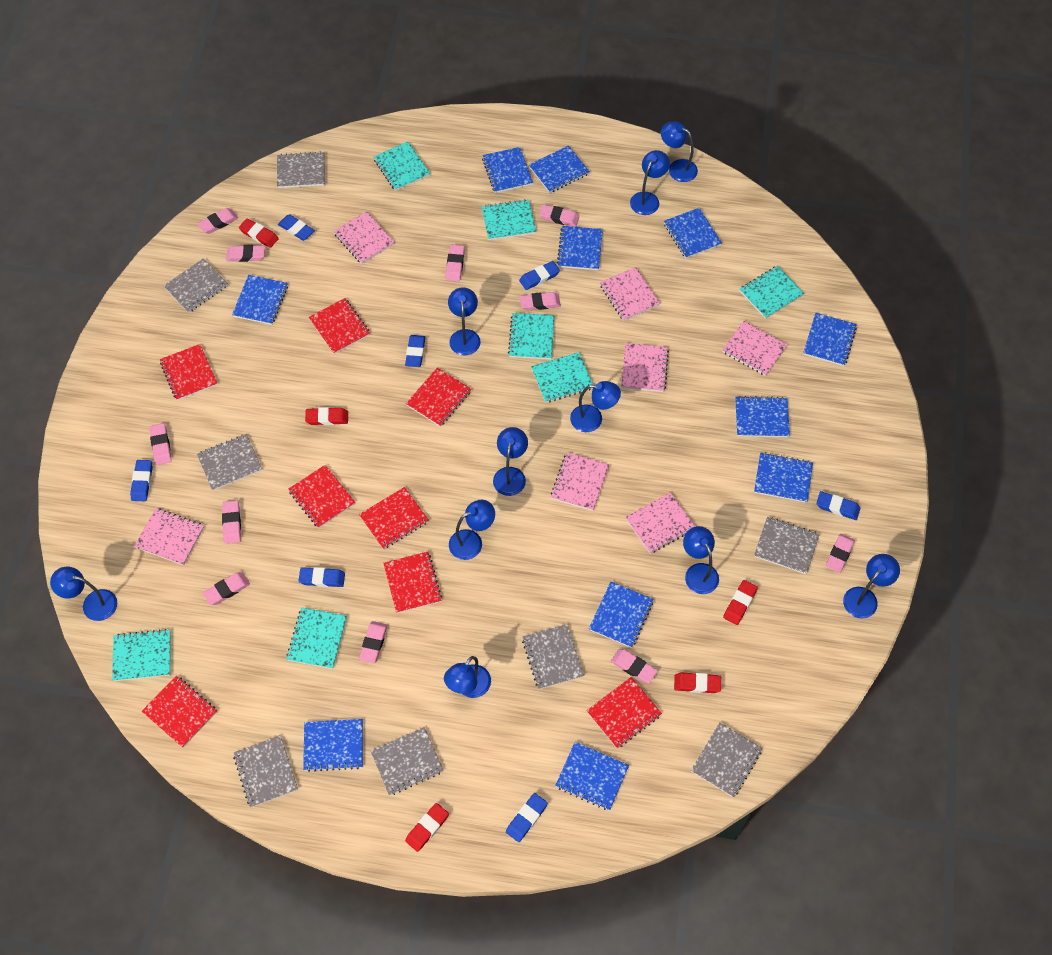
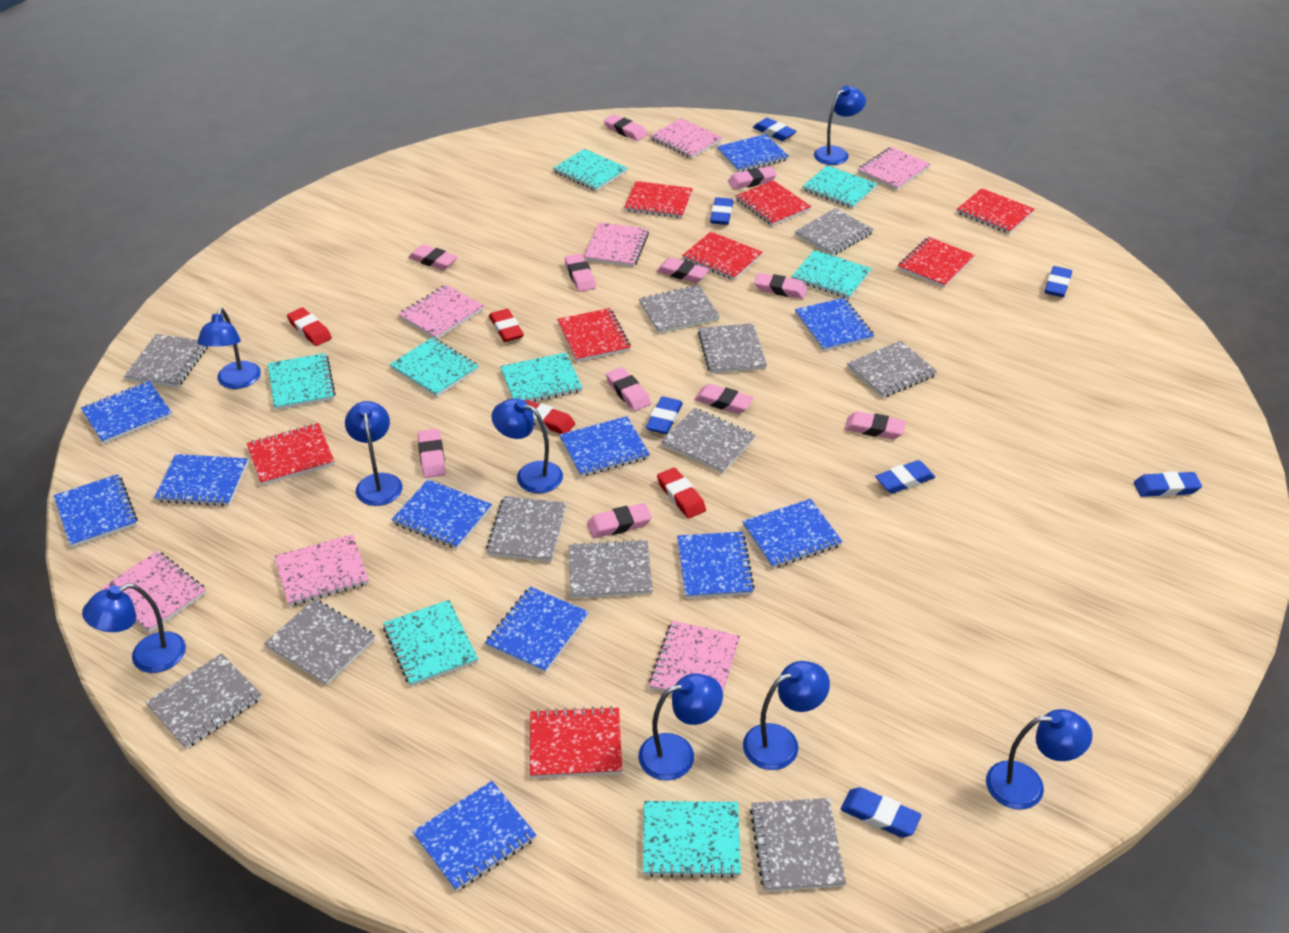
blue lamp: [50,567,117,621] [444,656,491,698] [448,287,481,356] [449,500,495,560] [493,427,528,496] [570,381,621,432] [630,150,670,215] [661,121,698,182] [683,526,719,594] [843,554,900,619] = 10 -> [82,583,186,673] [197,308,261,389] [345,401,402,506] [492,399,563,493] [638,673,723,781] [743,661,830,770] [814,86,866,165] [986,709,1093,810] = 8
grey notebook: [163,259,228,313] [197,434,262,491] [233,735,298,808] [277,152,325,188] [371,727,444,796] [522,624,584,689] [691,723,763,797] [754,517,820,574] = 8 -> [124,334,208,388] [145,653,262,749] [264,599,375,685] [486,496,567,562] [568,539,653,599] [639,285,720,334] [661,408,756,473] [698,323,767,374] [750,798,846,892] [795,208,874,256] [847,341,937,398] = 11
red eraser: [239,218,279,248] [305,407,348,425] [405,803,449,852] [674,673,721,693] [723,580,758,625] = 5 -> [287,307,332,346] [489,309,524,342] [525,400,575,434] [657,468,706,518] = 4
turquoise notebook: [112,629,171,681] [287,607,347,669] [374,142,430,191] [482,199,536,240] [508,313,555,359] [531,352,593,403] [740,266,804,319] = 7 -> [268,353,336,410] [383,600,478,687] [389,337,479,397] [500,353,583,402] [553,149,628,191] [643,801,741,878] [791,250,872,299] [802,165,878,209] = 8

